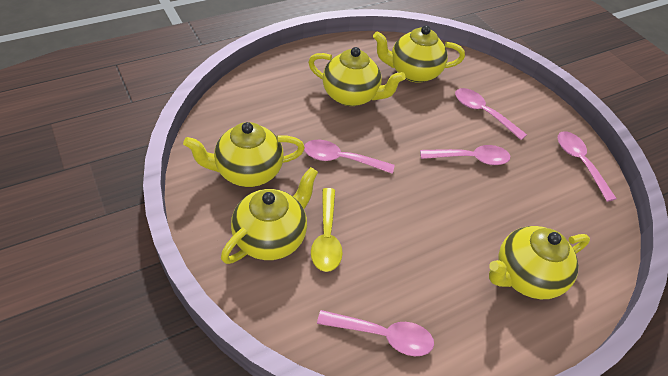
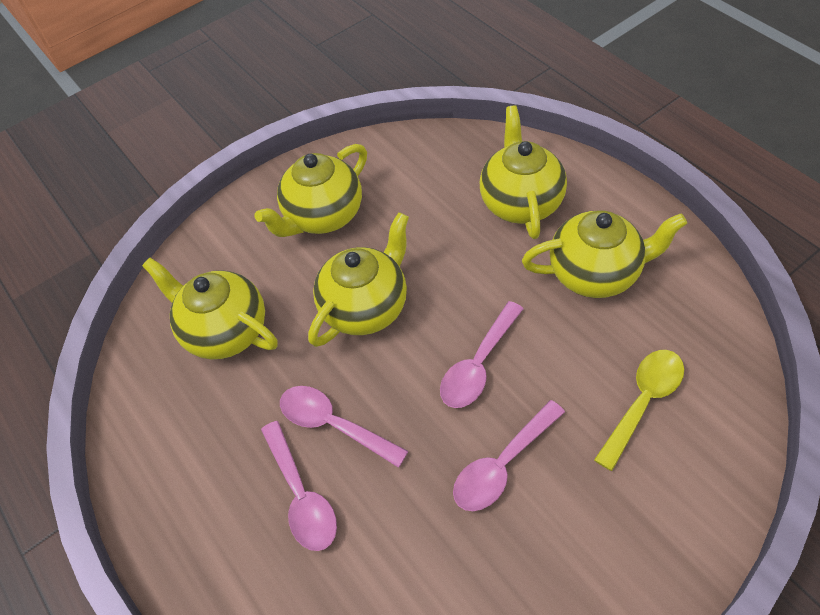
pink spoon: [304,140,395,174] [317,310,434,356] [420,145,510,165] [455,88,527,140] [558,131,617,202] = 5 -> [261,421,337,551] [280,386,408,468] [440,301,524,408] [453,400,565,511] = 4

